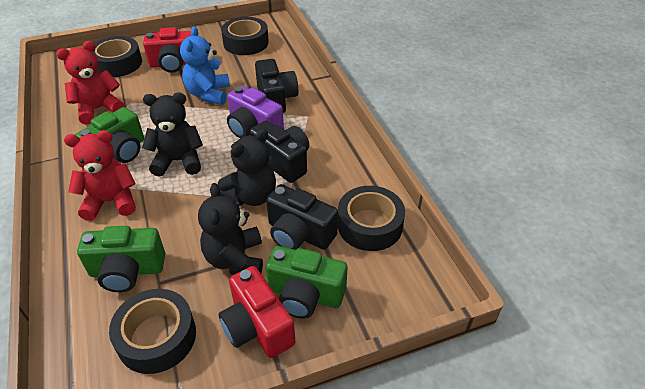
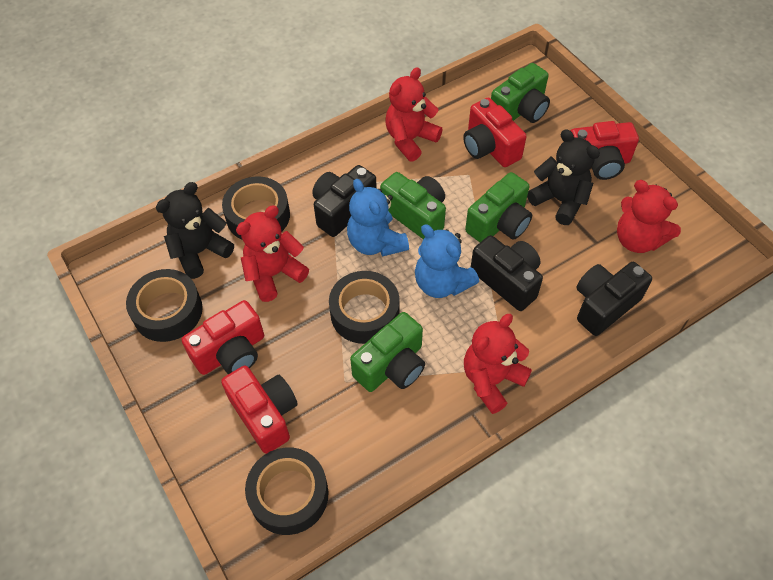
black teddy bear: [142,92,203,177] [198,183,263,275] [218,129,276,206] = 3 -> [156,182,234,279] [527,129,600,225] = 2
blue teddy bear: [180,27,230,105] = 1 -> [347,179,409,257] [415,224,479,298] = 2
green camera: [75,107,144,163] [77,226,165,292] [266,246,347,319] = 3 -> [350,312,425,392] [380,172,446,239] [465,172,532,242] [491,63,550,123] = 4
purple camera: [227,86,284,138] = 1 -> none = 0
red camera: [143,27,191,73] [219,266,295,358] = 2 -> [182,300,264,375] [221,366,298,454] [463,98,527,167] [571,121,639,180] = 4
red teddy bear: [56,41,125,125] [64,130,136,221] = 2 -> [236,205,309,302] [386,67,443,162] [464,314,532,414] [617,180,681,253] = 4

